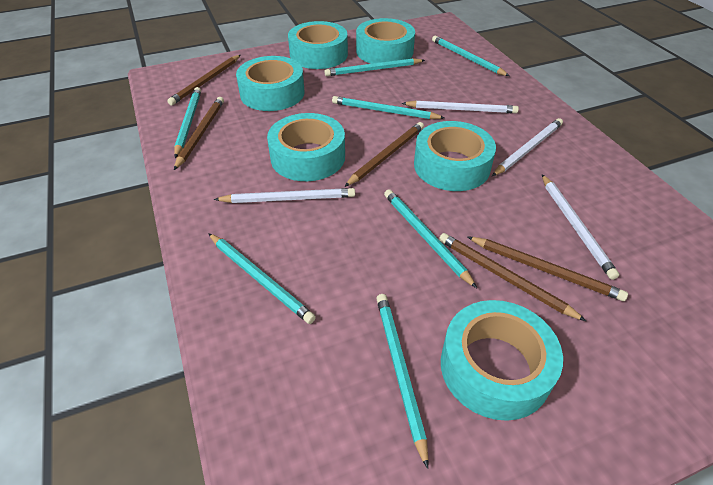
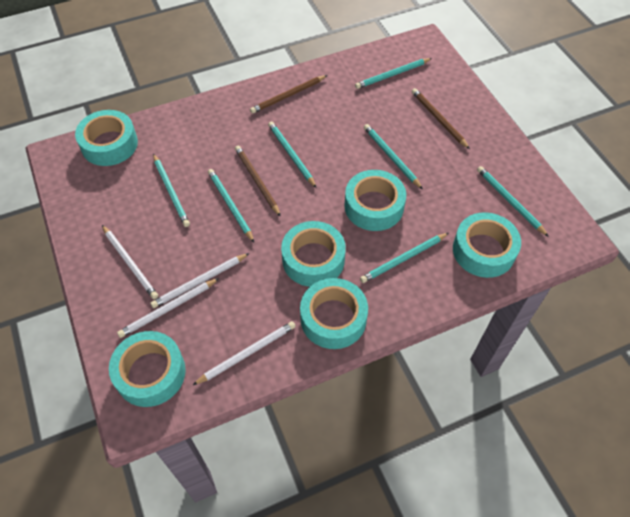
brown pencil: [167,55,241,105] [174,97,224,170] [344,122,424,187] [439,233,586,321] [467,236,628,301] = 5 -> [235,146,281,217] [250,75,327,114] [412,88,470,149] = 3

